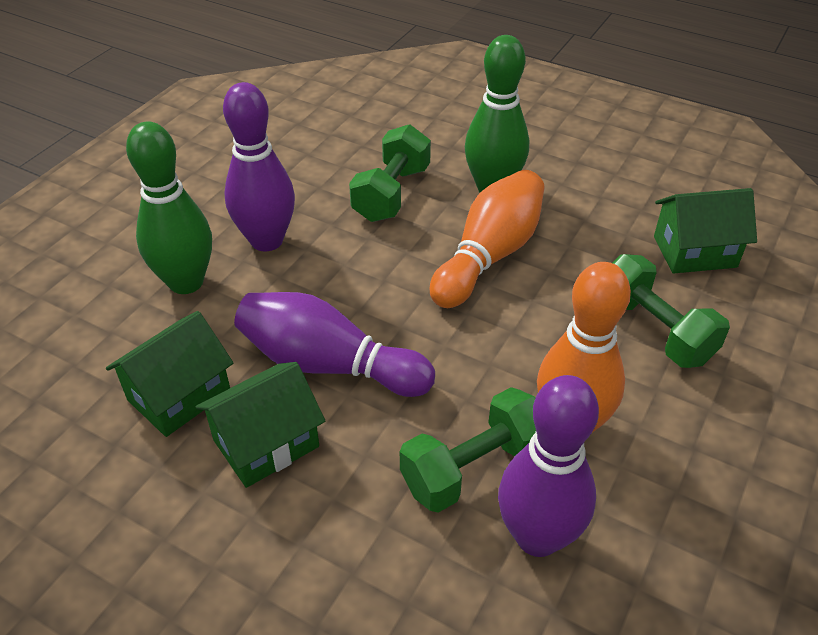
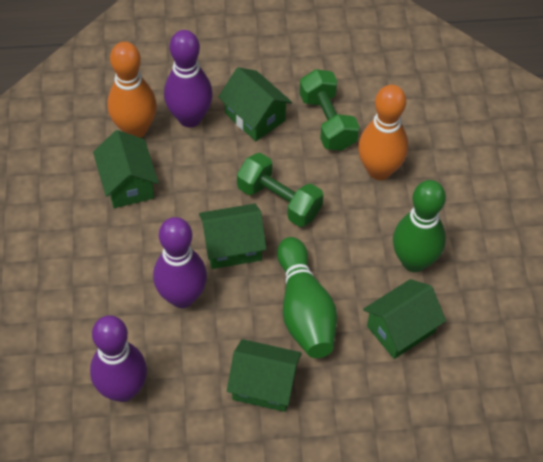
green dumbbell: [349,124,431,222] [400,387,536,513] [613,254,730,368] = 3 -> [237,153,323,227] [299,69,359,151] = 2
green house: [106,311,233,437] [196,362,325,488] [654,188,757,273] = 3 -> [93,130,159,208] [199,204,267,269] [218,67,292,141] [227,339,302,412] [363,279,446,359] = 5

